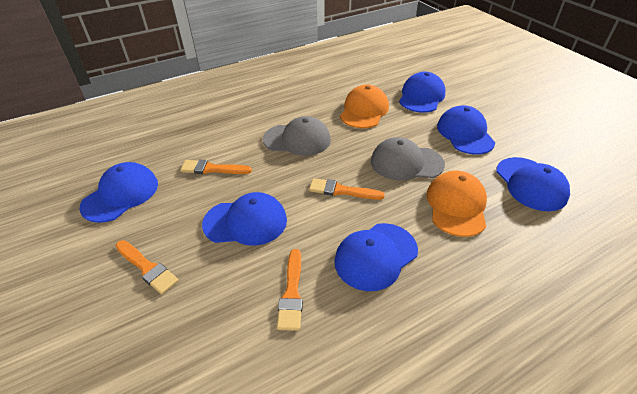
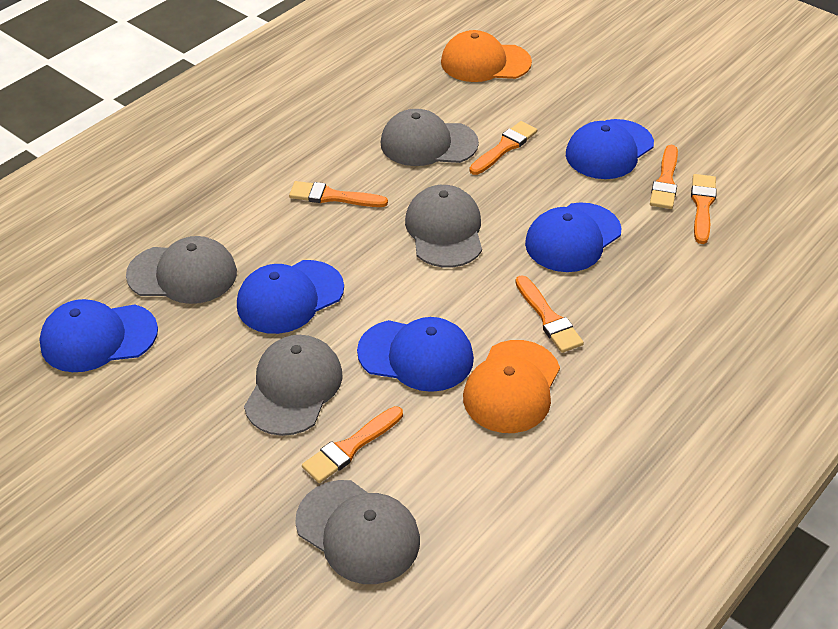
blue cap: [79,162,158,223] [202,192,287,246] [334,223,418,291] [399,72,446,113] [437,105,495,155] [496,157,570,211] = 6 -> [39,299,158,372] [237,260,344,334] [357,317,474,392] [525,202,621,272] [566,119,654,179] = 5
grey cap: [263,116,331,156] [371,137,445,180] = 2 -> [126,236,237,304] [244,335,343,436] [295,480,420,584] [381,109,479,166] [405,185,482,268] = 5
orange brush: [115,240,179,295] [180,160,252,174] [277,249,303,331] [309,178,385,200] = 4 -> [289,181,388,207] [302,406,403,483] [469,121,537,175] [515,275,584,353] [650,145,678,209] [691,174,717,244] = 6

